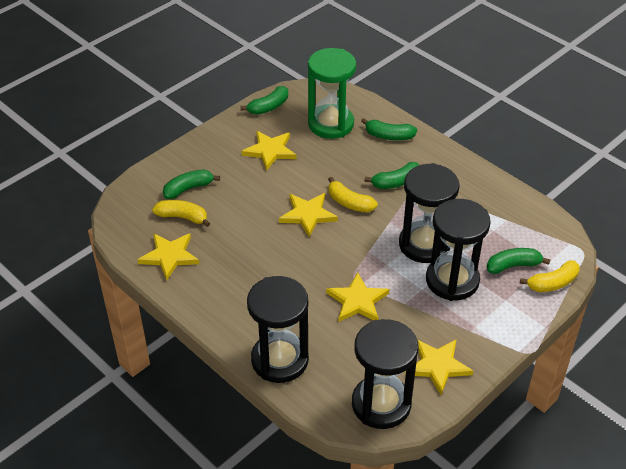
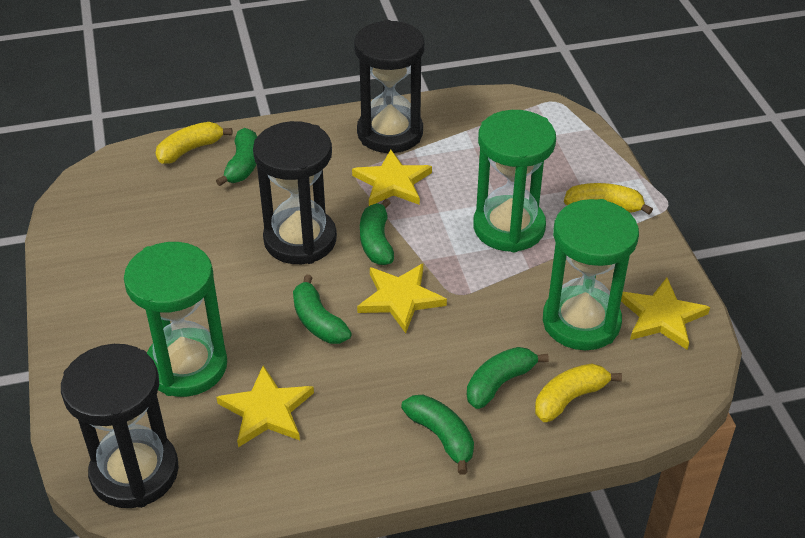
black hourglass: [247,276,309,383] [352,319,419,429] [399,163,460,263] [426,199,491,301] = 4 -> [61,344,179,508] [253,121,337,264] [354,20,425,153] = 3
green hourglass: [308,48,356,139] = 1 -> [124,242,227,397] [473,110,556,252] [543,199,639,350] = 3
yellow star: [137,233,199,281] [242,131,296,171] [279,193,338,237] [326,272,389,322] [405,339,473,395] = 5 -> [216,365,314,447] [352,150,432,206] [357,264,447,333] [621,278,710,350] = 4

